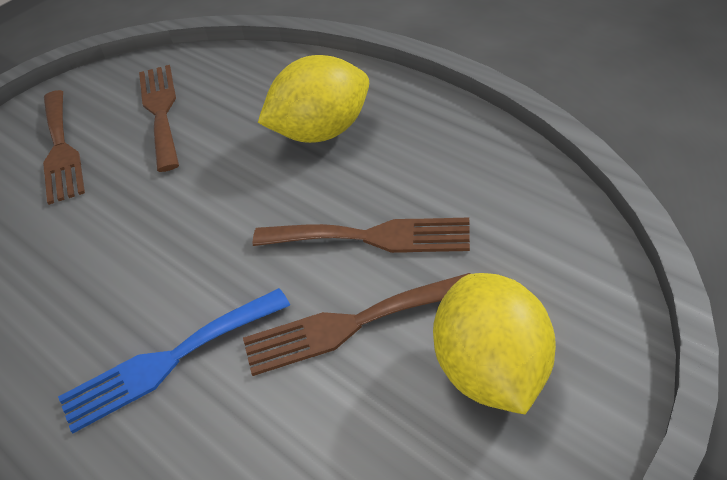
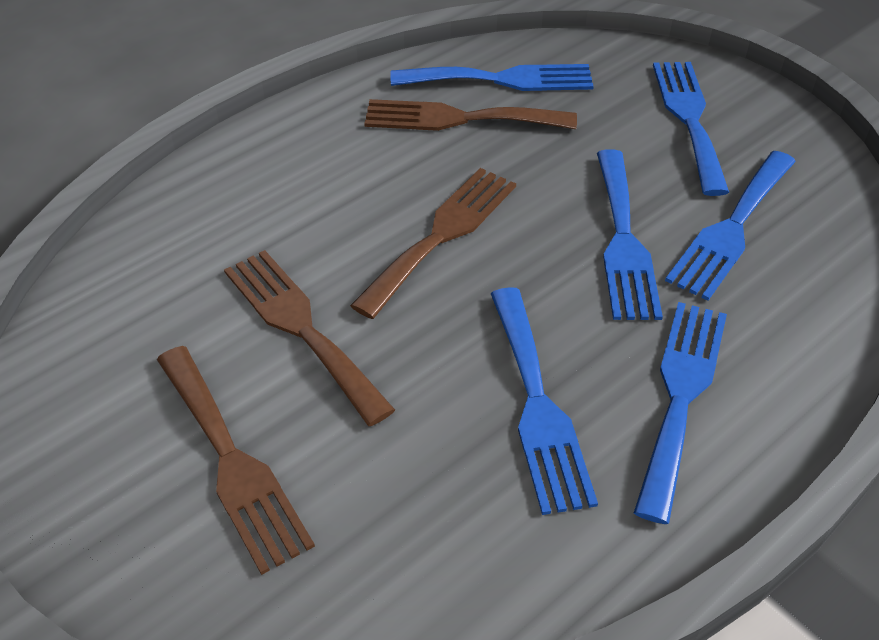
blue fork: [58,288,290,434] = 1 -> [390,64,594,91] [491,287,598,515] [597,149,663,320] [634,302,727,524] [653,62,729,196] [665,151,796,301] = 6
yellow lemon: [258,55,369,143] [433,273,556,414] = 2 -> none = 0

